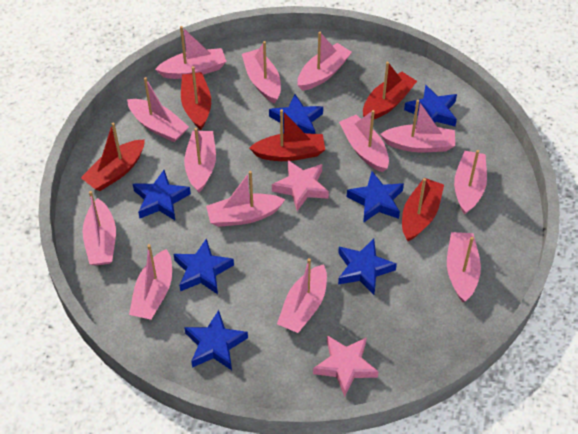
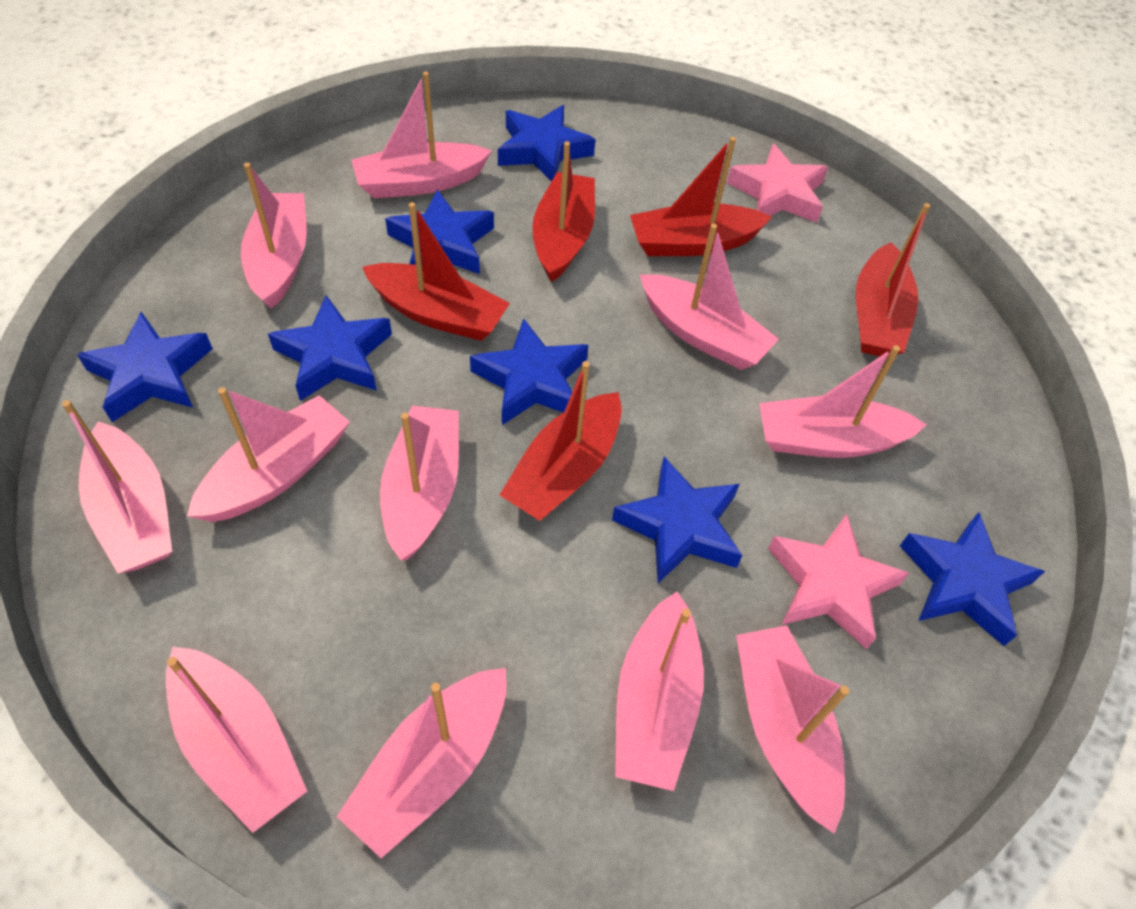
pink boat: [83,191,116,265] [127,77,189,142] [129,244,172,320] [155,26,227,79] [184,128,216,192] [206,171,286,227] [242,41,281,104] [277,258,327,333] [298,32,352,91] [339,110,389,172] [380,100,455,152] [447,232,481,302] [454,150,487,215] = 13 -> [62,400,172,574] [166,647,307,833] [187,387,350,522] [241,163,307,309] [336,668,507,858] [351,72,492,199] [380,405,459,561] [615,592,704,791] [640,223,779,370] [736,625,849,834] [759,345,927,458] = 11

